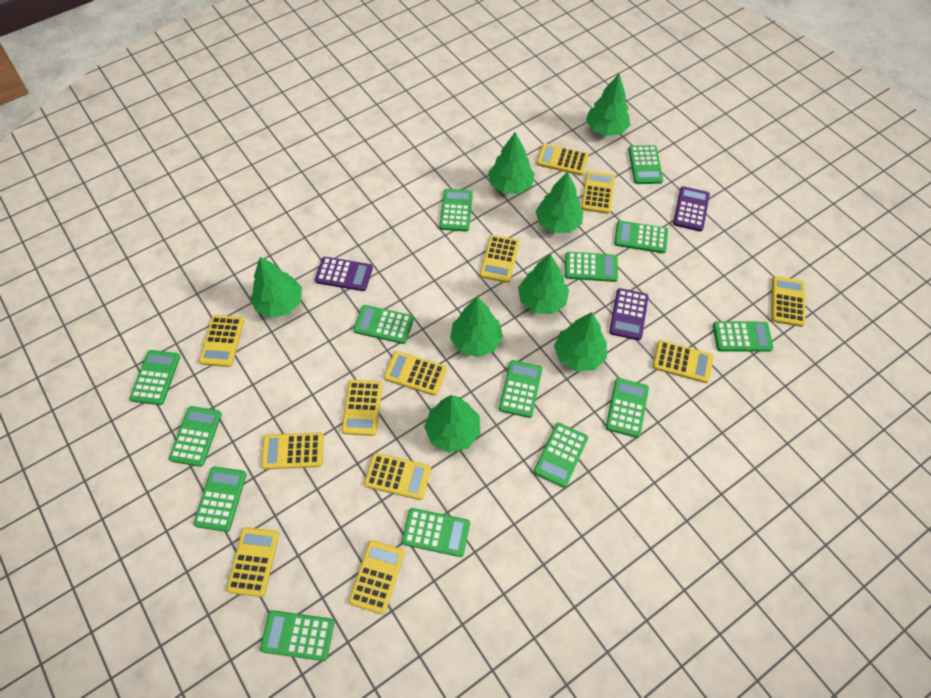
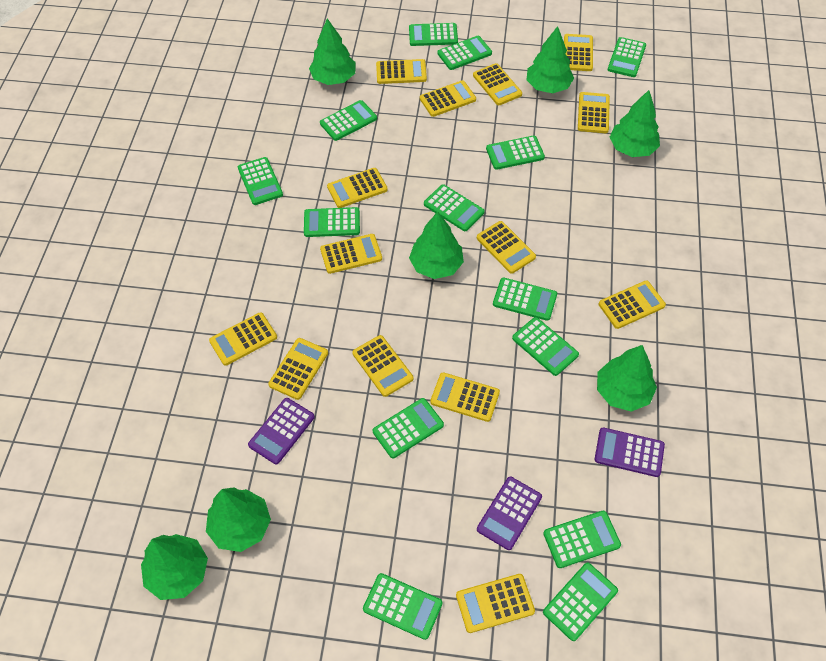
green tree: [251,257,302,318] [424,395,481,453] [450,297,503,357] [488,132,535,194] [518,253,569,314] [535,171,583,233] [554,312,607,372] [586,74,630,136] = 8 -> [141,534,208,600] [206,487,271,552] [309,18,356,85] [409,211,464,279] [526,26,574,93] [597,345,657,412] [609,90,660,157] = 7
yellow calculator: [199,315,244,367] [226,527,279,597] [261,432,324,469] [342,380,383,436] [349,540,405,615] [364,453,431,500] [384,351,447,396] [480,235,520,283] [537,144,589,175] [581,171,615,214] [653,340,714,383] [771,276,805,327] = 12 -> [209,312,277,366] [268,338,328,400] [320,234,382,274] [327,168,388,208] [352,335,413,397] [376,59,427,84] [420,80,476,117] [430,372,500,422] [456,574,535,633] [473,63,522,105] [477,221,536,274] [564,34,593,71] [578,92,610,133] [599,281,666,329] = 14

